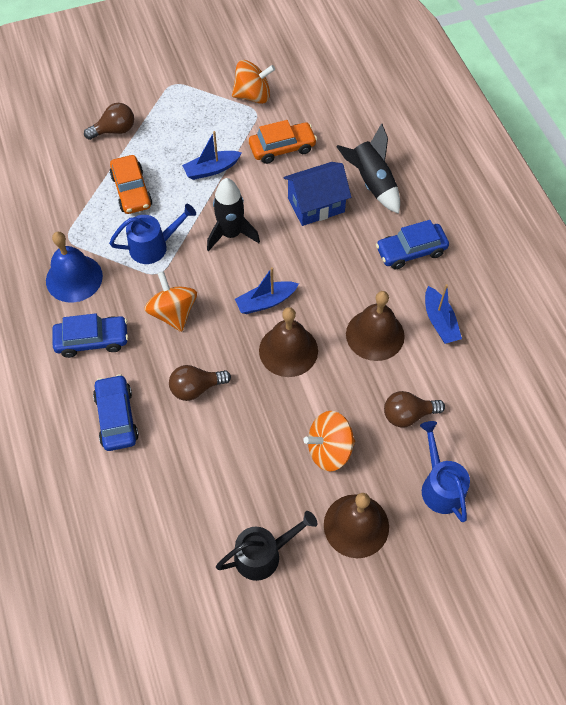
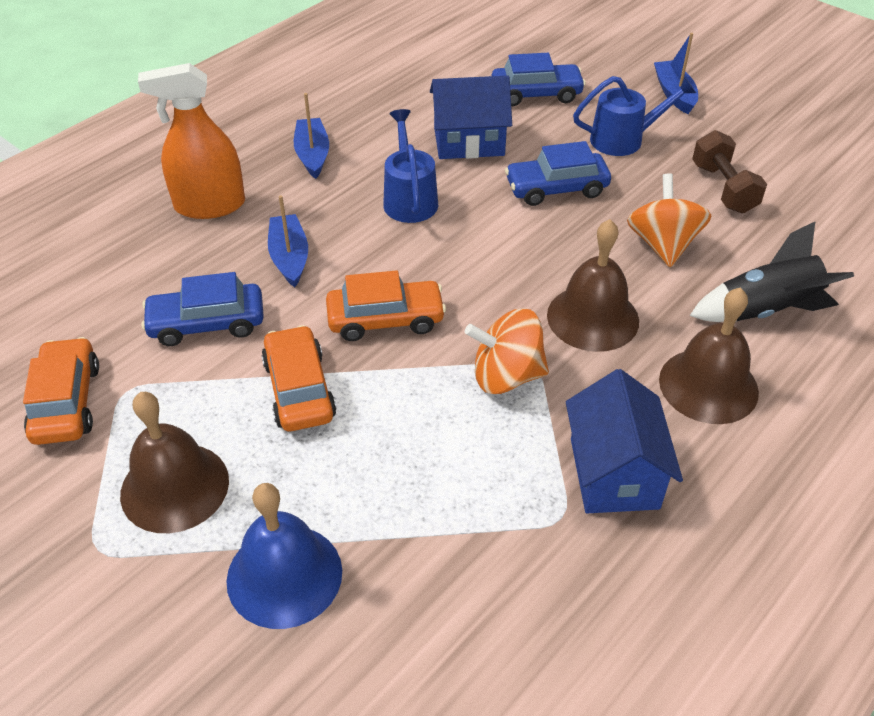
black rocket: [207,178,260,251] [336,123,400,214] = 2 -> [689,222,854,322] = 1
black watering can: [216,511,317,581] = 1 -> none = 0
blue house: [283,162,351,226] = 1 -> [430,76,512,159] [566,369,683,513] = 2
brown dumbbell: none = 0 -> [692,130,767,213] = 1
brown light bulb: [84,103,134,140] [169,365,231,401] [384,391,445,428] = 3 -> none = 0
orange car: [109,155,152,214] [249,120,317,164] = 2 -> [23,337,99,445] [261,325,337,431] [326,270,446,341] = 3
orange spinning top: [144,271,197,332] [232,60,275,104] [303,411,356,472] = 3 -> [465,308,549,394] [627,173,711,267] = 2
orange spray bottle: none = 0 -> [138,63,245,219] = 1

